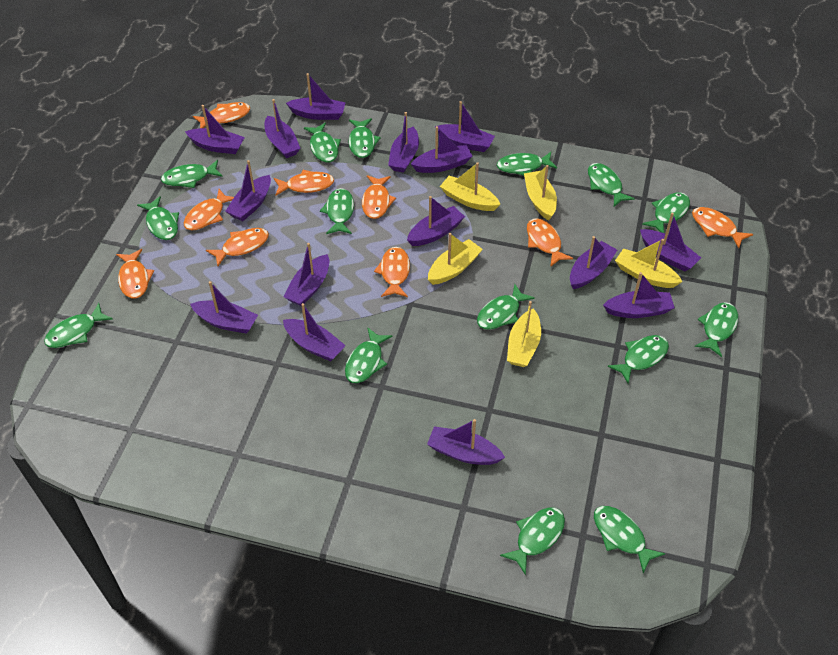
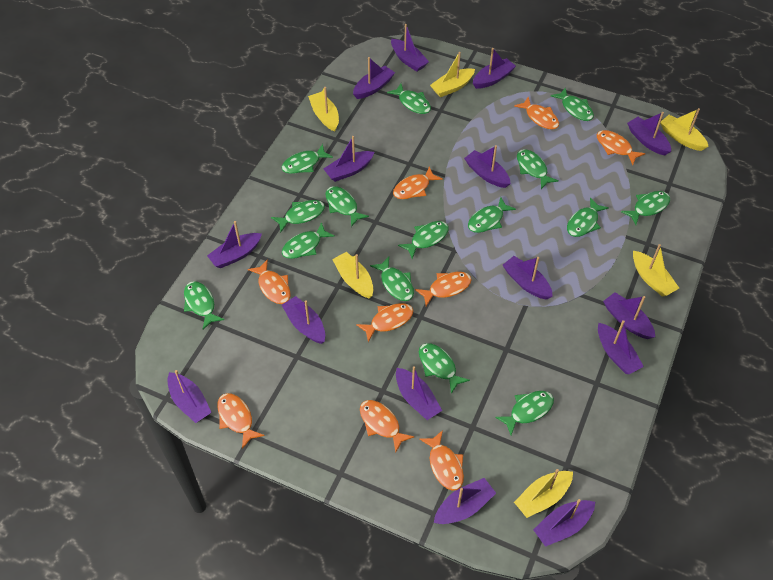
yellow boat: [428,233,483,285] [440,162,500,211] [507,301,541,367] [524,165,557,221] [615,239,682,288] = 5 -> [308,87,339,131] [332,252,374,298] [430,52,475,97] [514,469,573,518] [633,244,679,297] [660,108,709,151] = 6

